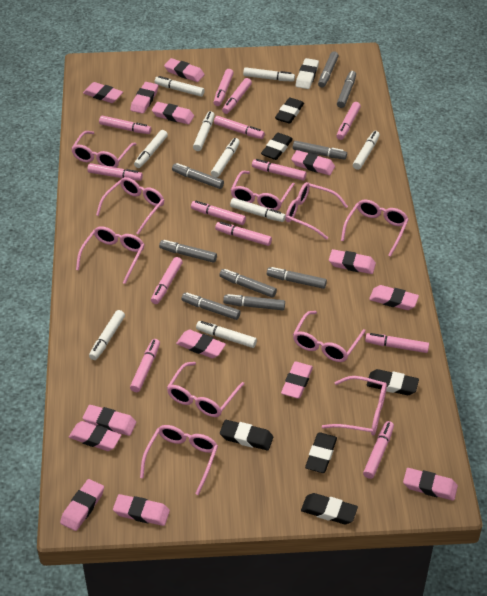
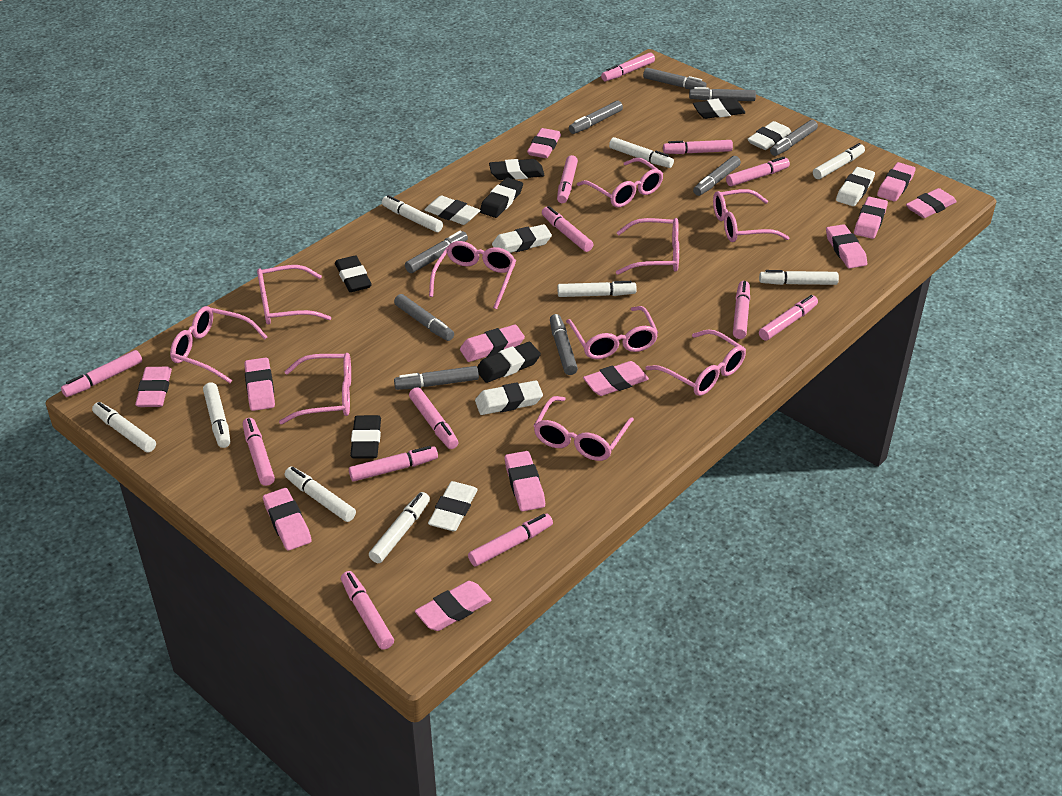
pink eraser: [60,479,104,531] [69,421,121,451] [83,82,123,103] [83,405,136,436] [113,494,170,526] [130,82,158,114] [152,102,194,124] [164,58,205,82] [176,330,226,358] [281,362,313,398] [291,150,335,175] [329,249,376,274] [369,285,419,310] [403,468,458,501] = 14 -> [135,367,172,407] [244,357,275,411] [263,488,312,551] [415,581,492,631] [460,324,525,362] [505,451,545,511] [527,128,561,158] [583,361,649,396] [826,224,867,269] [854,197,888,239] [877,162,916,202] [906,188,957,218] = 12
white eraser: [296,58,319,89] = 1 -> [425,195,480,225] [428,481,478,531] [475,380,543,415] [492,224,552,253] [748,121,791,150] [836,167,875,206] = 6

